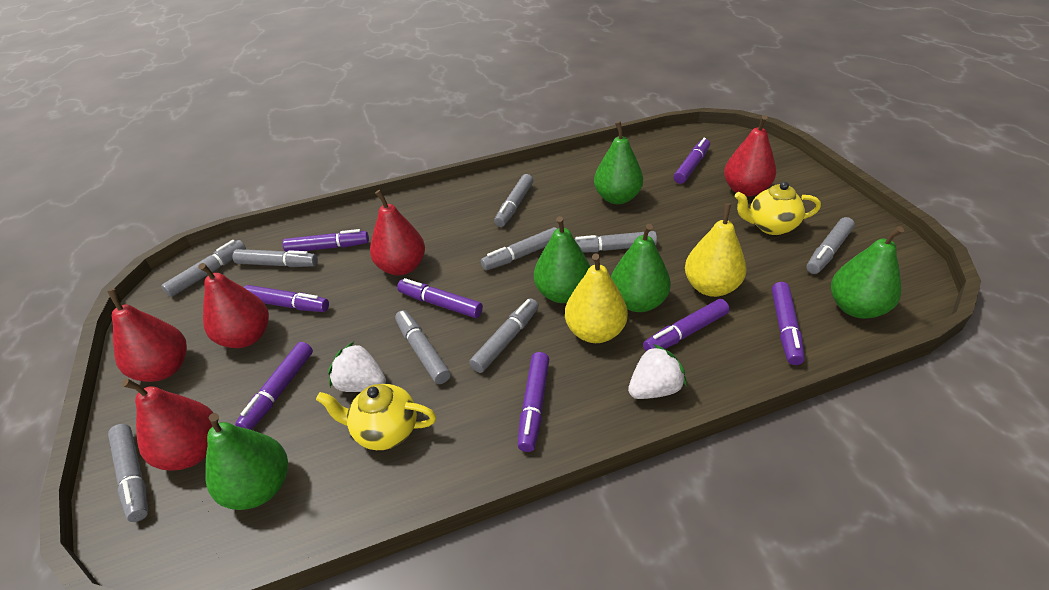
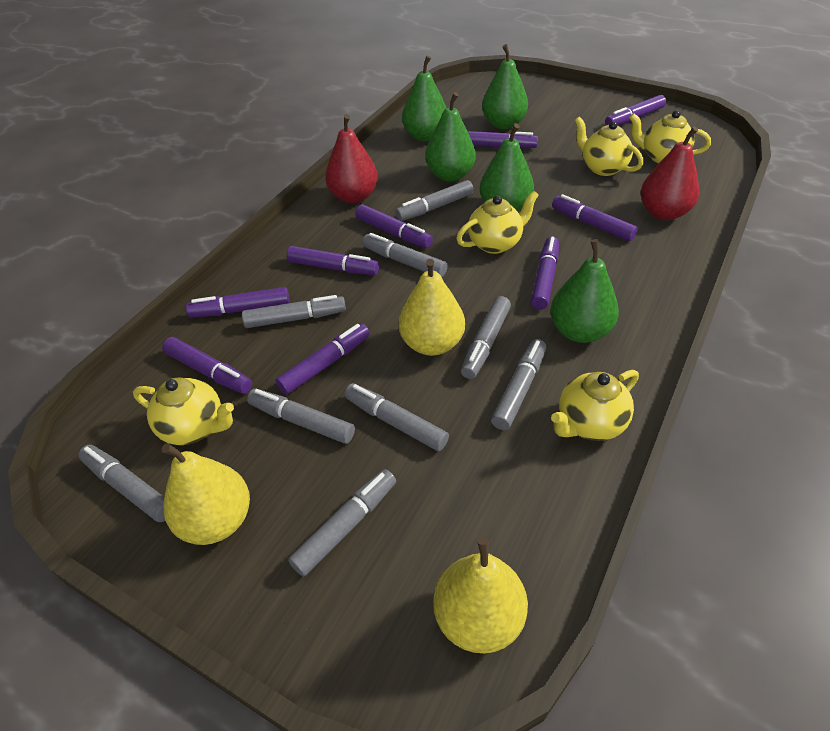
purple marker: [235,342,313,430] [244,285,329,312] [283,229,369,252] [397,278,483,318] [518,352,549,452] [643,299,729,351] [674,138,710,184] [772,282,805,365] = 8 -> [162,337,252,394] [186,287,290,318] [276,323,370,395] [287,246,379,275] [355,204,433,248] [468,131,538,148] [531,237,559,310] [552,194,638,241] [605,95,666,126] = 9
red pear: [107,289,187,382] [122,379,213,471] [198,263,269,348] [370,190,425,275] [724,115,776,197] = 5 -> [325,114,378,203] [641,127,699,220] = 2
white strawberry: [328,342,386,392] [628,344,687,399] = 2 -> none = 0
yellow pear: [565,254,628,343] [685,203,746,297] = 2 -> [162,443,250,545] [398,259,465,356] [433,537,528,653] = 3
yellow teapot: [316,384,436,450] [735,182,821,235] = 2 -> [133,377,234,445] [456,191,539,254] [551,370,639,441] [575,117,643,176] [629,110,711,163] = 5

